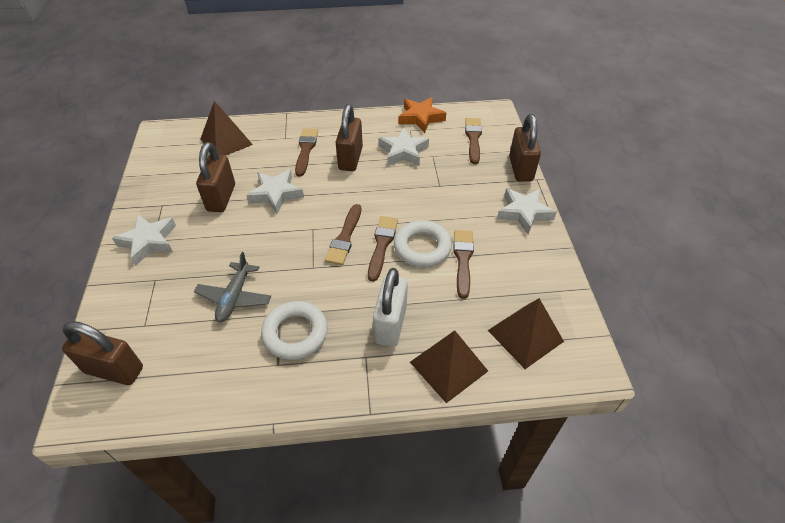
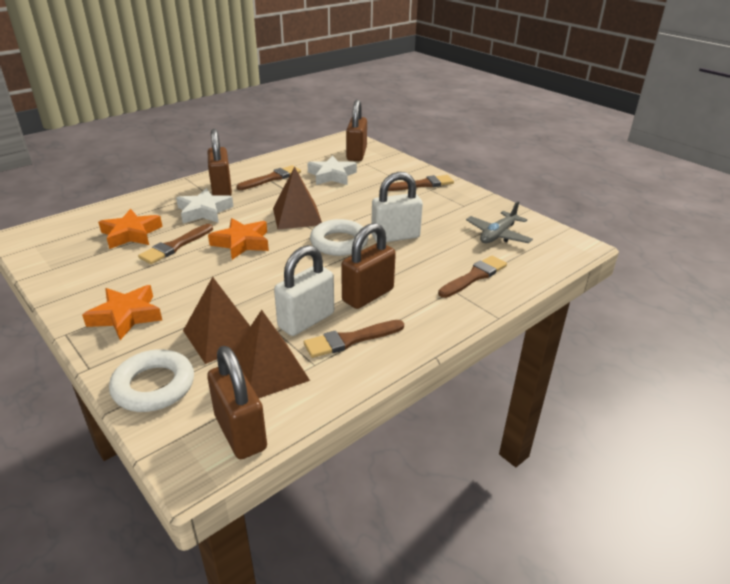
orange star: [399,97,446,133] = 1 -> [82,285,162,340] [98,209,163,249] [208,218,269,260] = 3
white padlock: [373,268,408,347] = 1 -> [274,245,334,336] [371,172,423,242] = 2
white star: [112,214,176,266] [246,169,304,214] [379,128,429,166] [497,188,557,234] = 4 -> [176,188,234,223] [307,155,357,185] = 2

